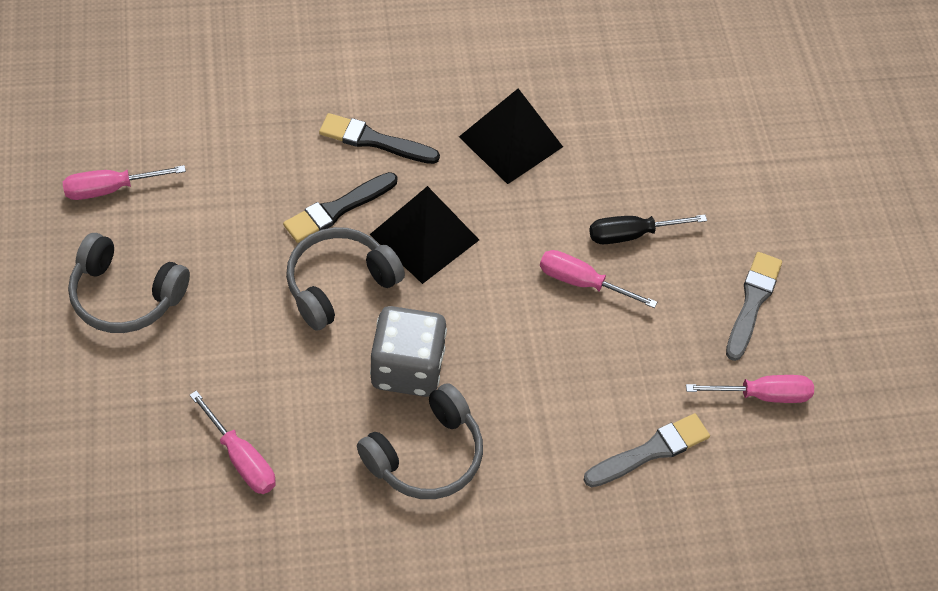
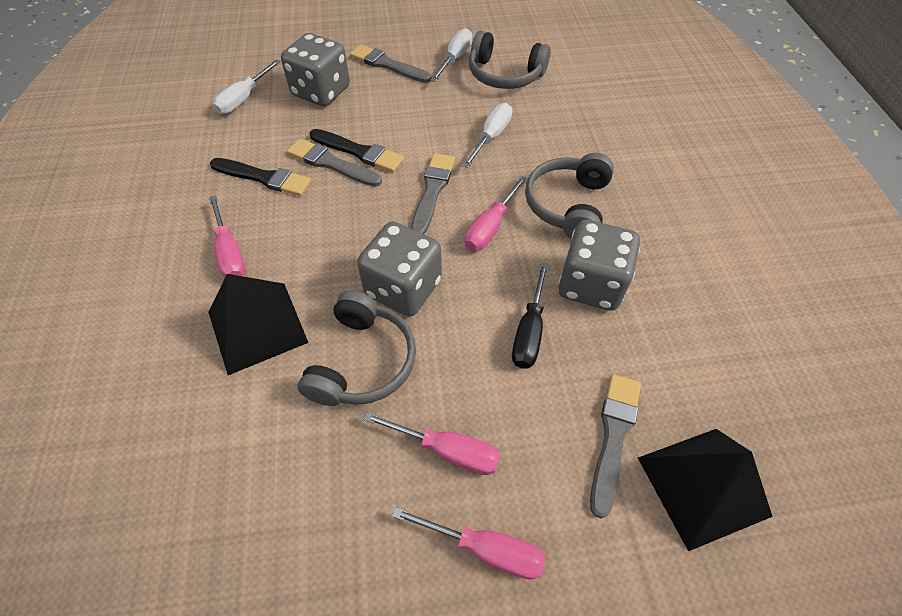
grey brush: [583,413,710,487] [726,252,782,361] = 2 -> [287,138,382,187] [350,44,431,83] [411,153,455,234] [590,374,641,518] = 4
grey dice: [370,306,447,397] = 1 -> [281,33,350,106] [357,221,442,316] [558,219,640,310] = 3
white screwdriver: none = 0 -> [212,60,281,114] [430,28,472,82] [462,103,512,168] = 3

